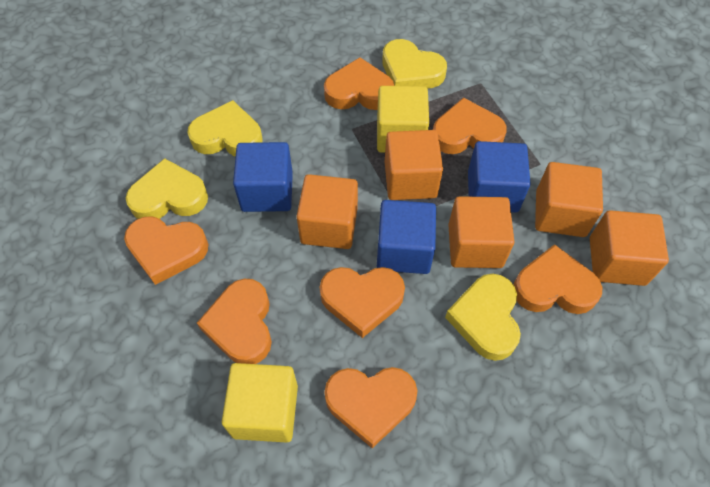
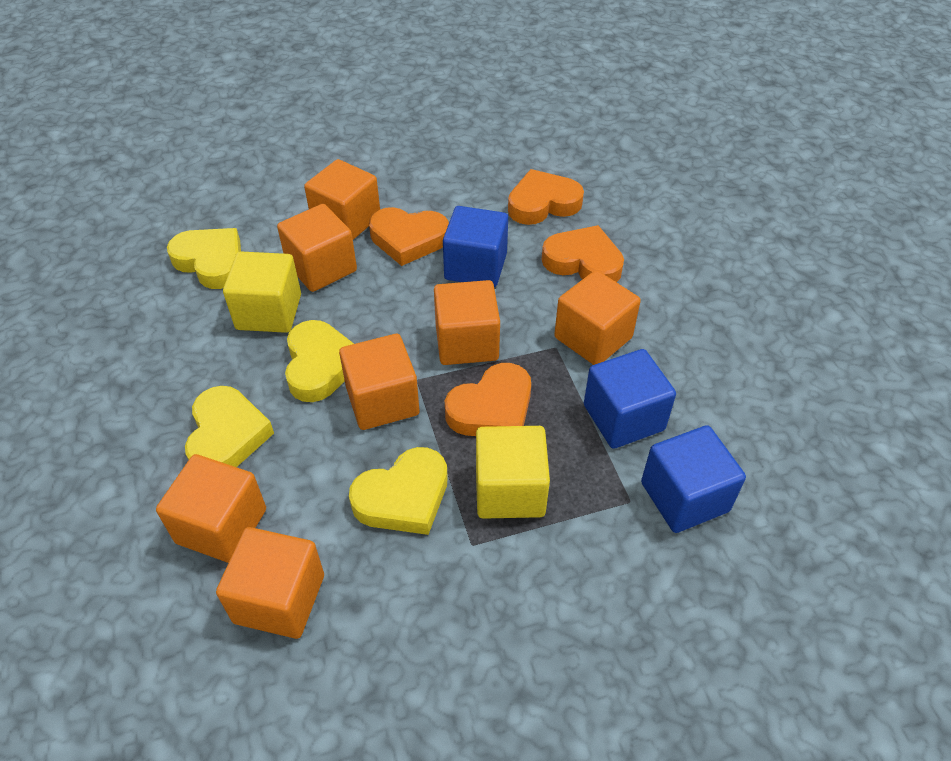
orange cube: [296,174,358,249] [385,130,443,200] [448,196,514,268] [535,162,603,237] [590,210,669,286] = 5 -> [156,454,266,563] [216,527,324,639] [277,204,357,292] [304,159,380,240] [339,334,419,430] [434,280,500,365] [554,270,641,365] = 7
orange heart: [124,216,208,285] [197,279,272,364] [320,267,405,338] [324,57,394,110] [324,367,417,448] [433,97,507,154] [514,244,602,314] = 7 -> [369,207,449,266] [445,363,531,436] [508,169,584,225] [542,225,624,282] = 4

